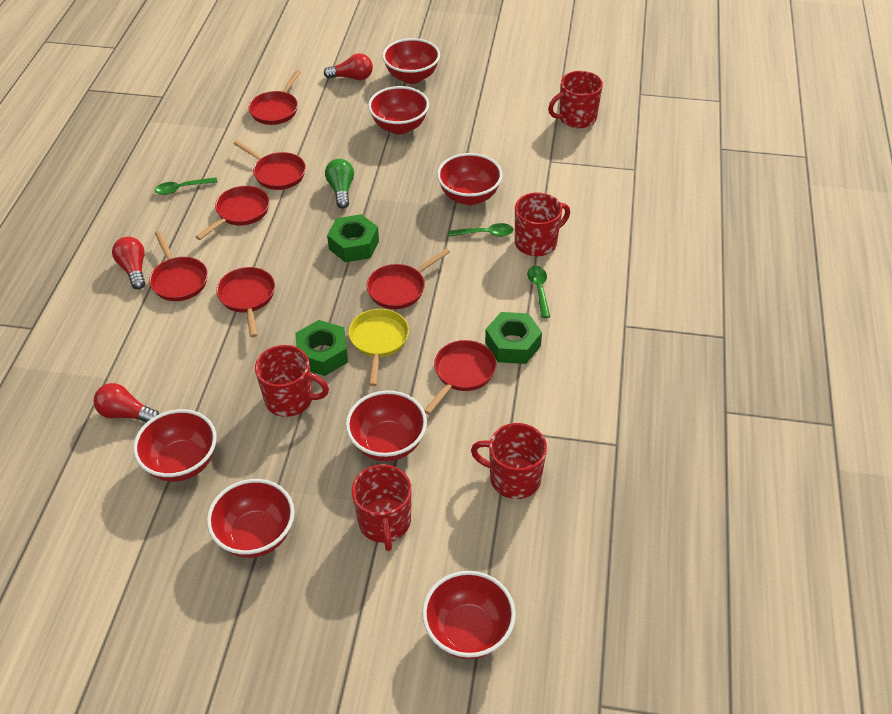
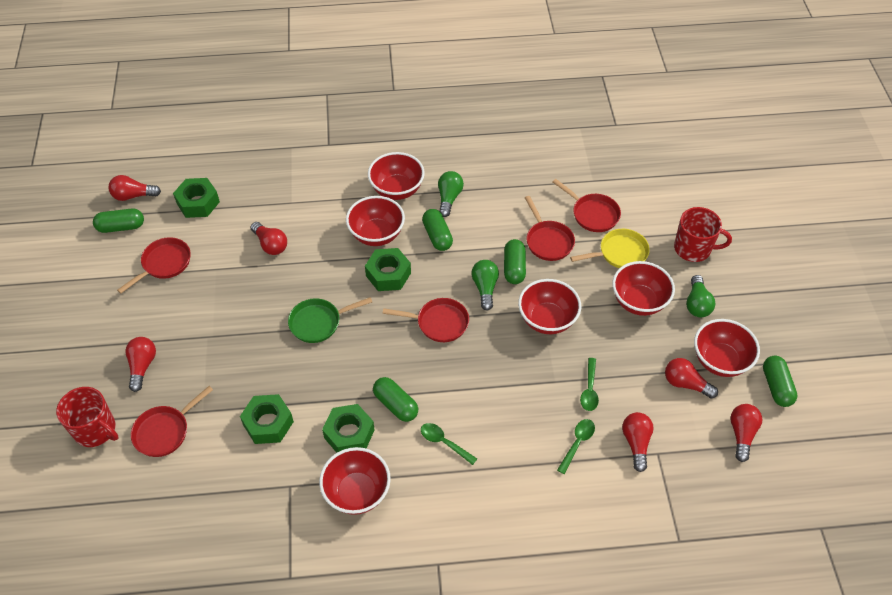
green capsule: none = 0 -> [93,209,144,233] [373,377,418,422] [422,209,453,251] [504,239,526,284] [763,356,798,407] = 5
green light bulb: [325,159,354,209] = 1 -> [438,171,464,217] [471,260,499,310] [686,275,715,317] = 3
green nut: [295,320,348,376] [327,214,379,262] [485,312,542,364] = 3 -> [173,178,220,218] [240,394,294,444] [322,404,375,453] [365,248,411,291] = 4
green pan: none = 0 -> [288,297,372,343] = 1
red bowl: [133,409,217,482] [207,479,294,558] [346,390,427,462] [368,86,429,134] [382,38,440,84] [422,571,516,659] [437,153,503,205] = 7 -> [319,447,391,515] [346,196,405,246] [368,152,425,200] [518,279,581,334] [612,261,675,316] [694,319,760,377] = 6
red light bulb: [93,383,159,423] [112,237,145,290] [324,53,373,80] = 3 -> [109,175,161,201] [125,337,156,392] [250,222,287,255] [622,412,654,472] [665,358,718,399] [730,404,762,462] = 6
red mug: [255,345,329,417] [352,464,411,551] [471,423,547,499] [515,192,570,256] [548,71,603,128] = 5 -> [56,387,118,447] [674,207,732,262] = 2
red pan: [149,231,208,301] [195,186,270,240] [216,267,275,337] [234,140,306,190] [249,70,301,125] [367,248,450,309] [424,340,497,415] = 7 -> [117,237,191,293] [131,386,213,457] [382,298,469,342] [525,196,575,261] [553,179,621,232] = 5

